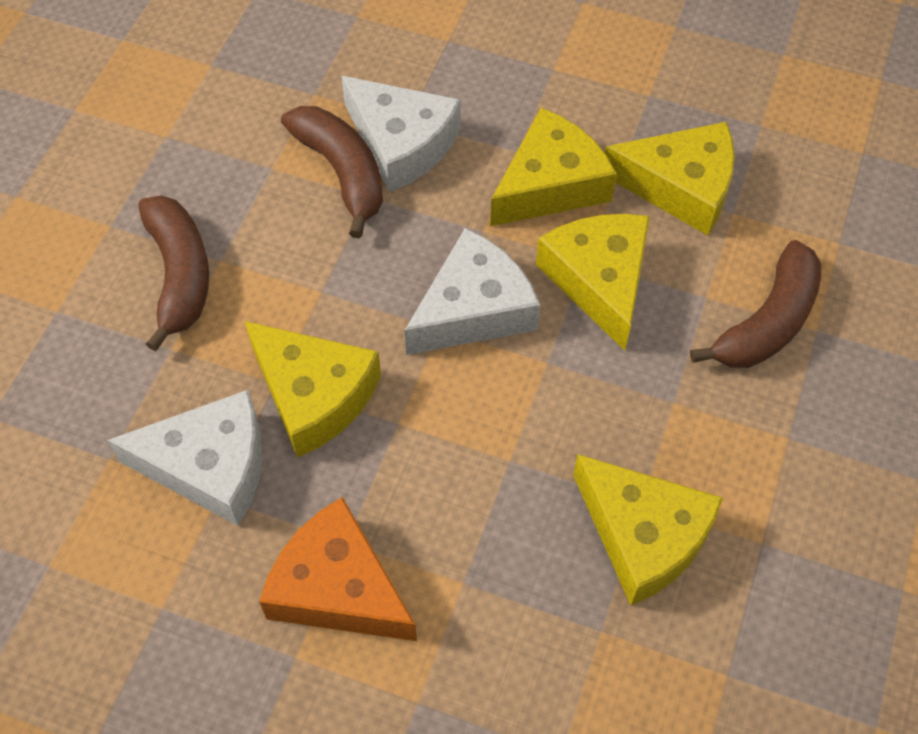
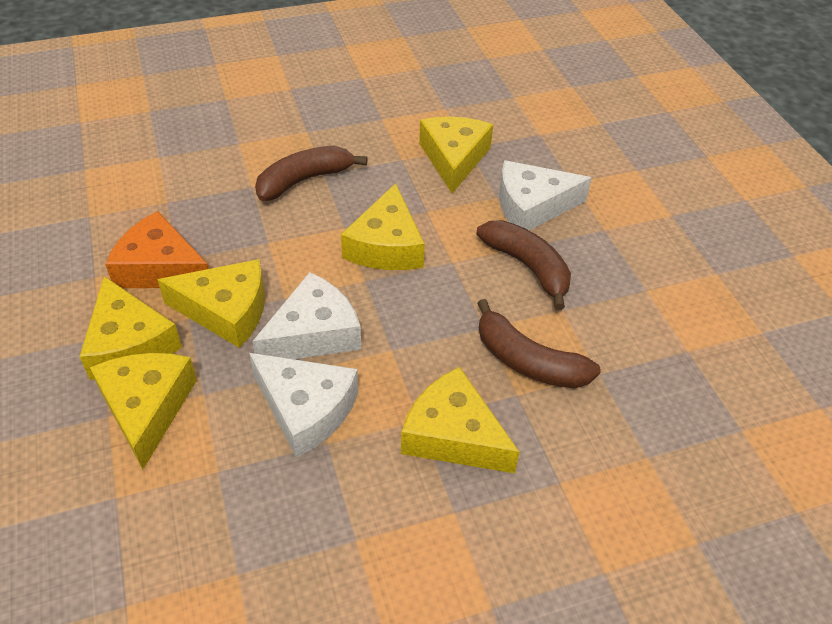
yellow cheese: [245,321,381,458] [490,108,617,226] [536,214,650,351] [573,454,723,606] [605,122,735,235] = 5 -> [79,276,182,380] [90,353,197,469] [157,259,265,348] [341,183,425,270] [401,367,520,473] [419,117,493,194] = 6

